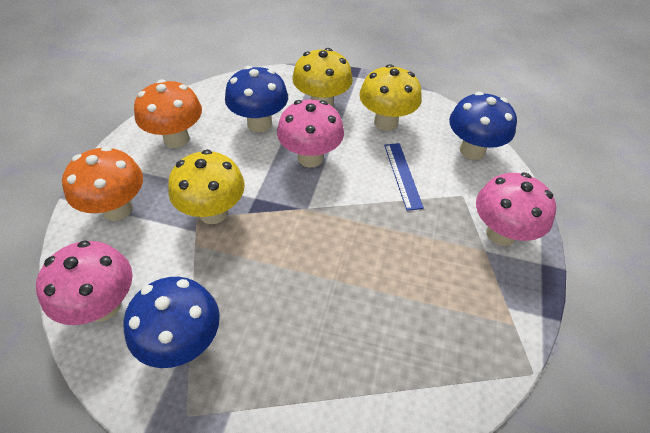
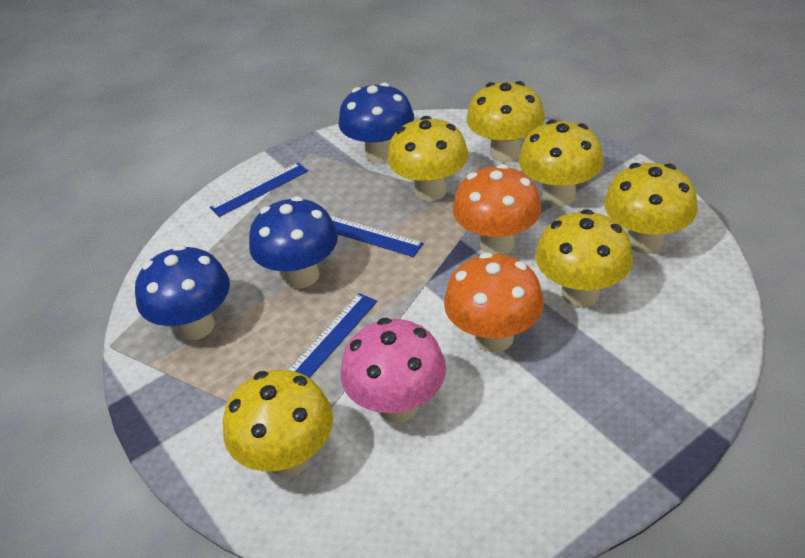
blue ruler: [384,143,424,211] = 1 -> [210,163,308,217] [288,293,377,378] [329,215,424,257] = 3
pink mushroom: [36,240,133,325] [277,100,344,168] [476,173,556,246] = 3 -> [341,318,446,422] = 1
yellow mushroom: [168,150,245,224] [292,48,353,107] [359,64,422,131] = 3 -> [223,370,333,477] [387,116,468,201] [467,81,545,162] [519,120,604,207] [535,209,633,307] [604,163,698,254] = 6

